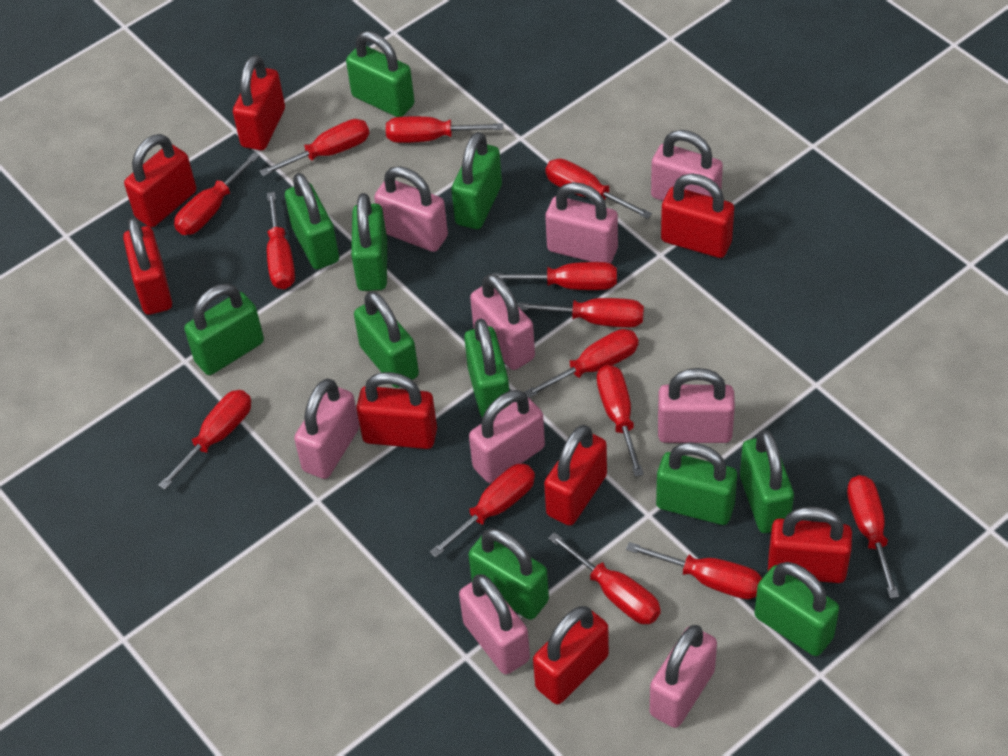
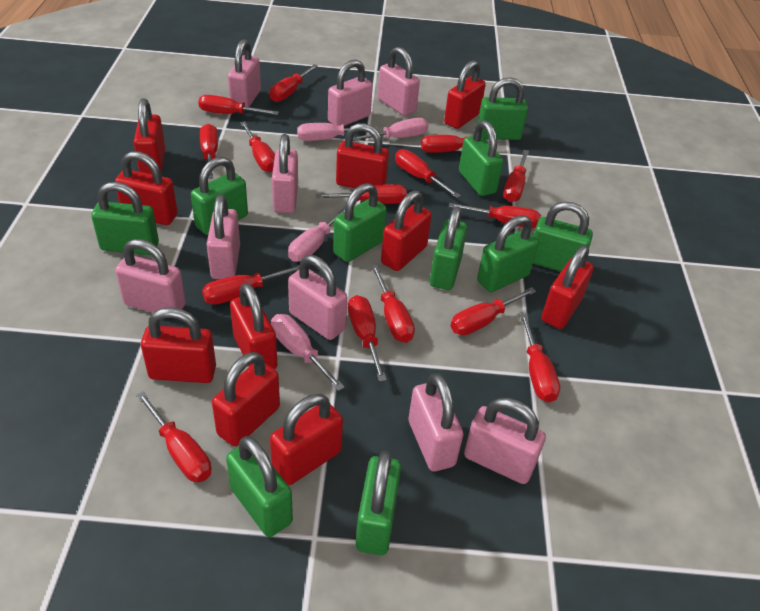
green padlock: [184,284,264,375] [285,173,339,269] [346,31,415,117] [351,193,387,291] [354,291,419,388] [451,132,502,229] [464,319,510,417] [468,528,549,620] [656,442,737,525] [740,430,794,533] [755,562,839,656] = 11 -> [91,182,159,255] [191,157,248,235] [226,436,293,537] [333,183,387,262] [356,450,401,555] [430,206,467,290] [459,120,503,196] [477,77,528,140] [477,215,538,292] [533,202,593,271] = 10
pink screwdriver: none = 0 -> [271,314,345,391] [288,206,345,262] [297,123,380,141] [353,118,428,141] = 4
red padlock: [123,217,172,315] [124,134,196,227] [233,55,285,150] [356,372,437,449] [533,606,609,704] [544,425,607,526] [661,173,734,258] [768,507,852,583] = 8 -> [115,151,178,225] [134,99,165,174] [141,307,216,383] [212,352,280,446] [230,283,277,369] [270,394,343,485] [336,123,389,188] [381,190,432,271] [444,60,486,129] [542,245,593,329] = 10
red screwdriver: [158,390,251,490] [174,152,260,235] [260,119,369,176] [267,192,295,289] [386,116,503,143] [430,464,535,558] [492,262,617,290] [517,298,644,328] [524,329,638,398] [545,159,652,219] [548,532,661,624] [597,365,644,477] [626,542,762,599] [847,475,899,598] = 14 -> [136,391,212,482] [198,95,279,115] [200,124,218,179] [202,265,300,305] [240,121,275,172] [270,64,318,102] [316,184,407,204] [348,295,387,382] [371,265,415,343] [395,149,461,198] [421,135,502,153] [449,203,541,228] [451,287,536,335] [503,150,529,202] [520,314,560,402] = 15

